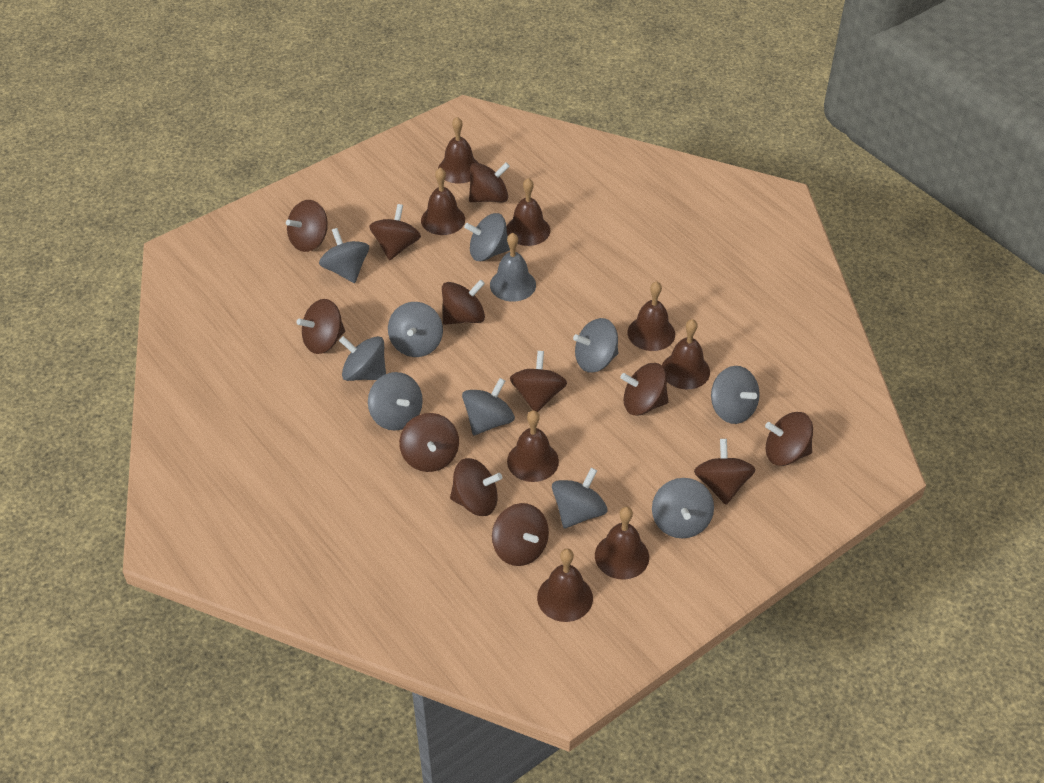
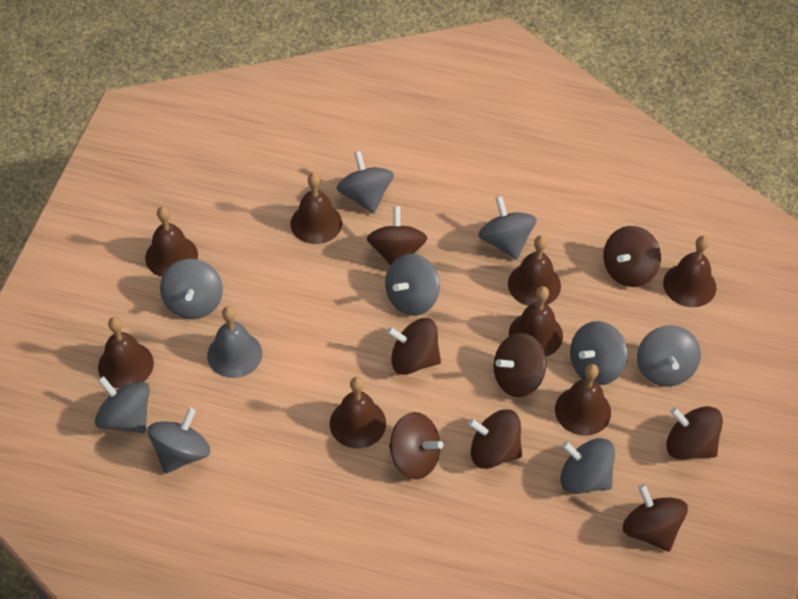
brown spinning top: [286,200,328,252] [296,299,345,354] [369,204,421,260] [399,413,459,472] [442,279,485,325] [450,458,502,516] [469,162,510,202] [492,503,549,566] [510,351,567,412] [620,363,669,415] [694,439,756,505] [765,412,813,466] = 12 -> [367,206,427,266] [387,318,441,375] [389,412,443,479] [468,409,522,469] [494,333,546,397] [603,226,661,287] [623,484,688,552] [666,406,723,459] = 8
grey spinning top: [319,228,369,283] [339,336,386,381] [368,372,423,431] [388,302,443,357] [462,378,515,436] [464,213,510,261] [552,468,607,529] [573,318,619,373] [652,478,714,538] [711,366,760,424] = 10 -> [95,376,150,433] [148,408,210,474] [160,259,223,319] [337,151,394,214] [385,254,440,316] [478,196,537,260] [560,438,615,494] [570,321,628,385] [637,325,701,387] = 9

